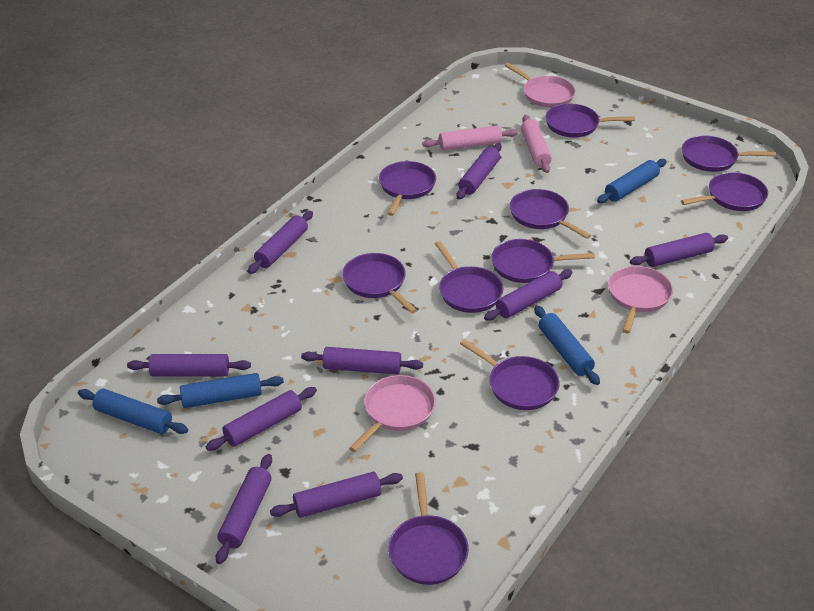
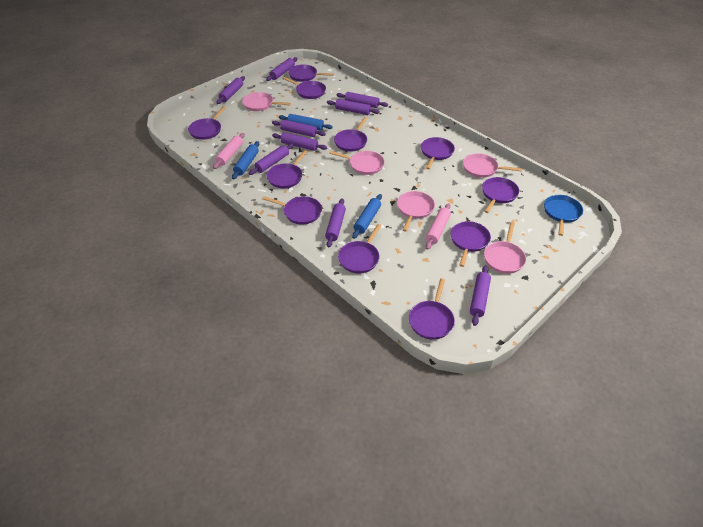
blue pan: none = 0 -> [544,195,583,236] = 1
blue rolling pin: [78,389,188,434] [157,373,284,408] [534,305,600,385] [597,159,667,203] = 4 -> [232,141,259,180] [279,114,333,131] [352,194,382,239] = 3
pink pan: [349,375,436,452] [505,63,576,108] [608,266,673,333] = 3 -> [242,92,291,111] [329,151,385,175] [397,191,435,232] [463,153,522,178] [484,223,526,274] = 5
purple pan: [342,253,417,313] [379,161,436,216] [388,472,469,585] [435,241,503,313] [460,339,560,410] [491,239,595,283] [510,189,591,239] [545,104,635,137] [681,172,768,211] [682,135,776,172] = 10 -> [188,106,226,140] [262,196,322,225] [267,150,307,188] [282,77,326,99] [288,64,334,82] [334,117,367,152] [338,224,381,274] [409,278,455,340] [421,137,455,169] [450,221,491,267] [482,177,519,213] = 11

